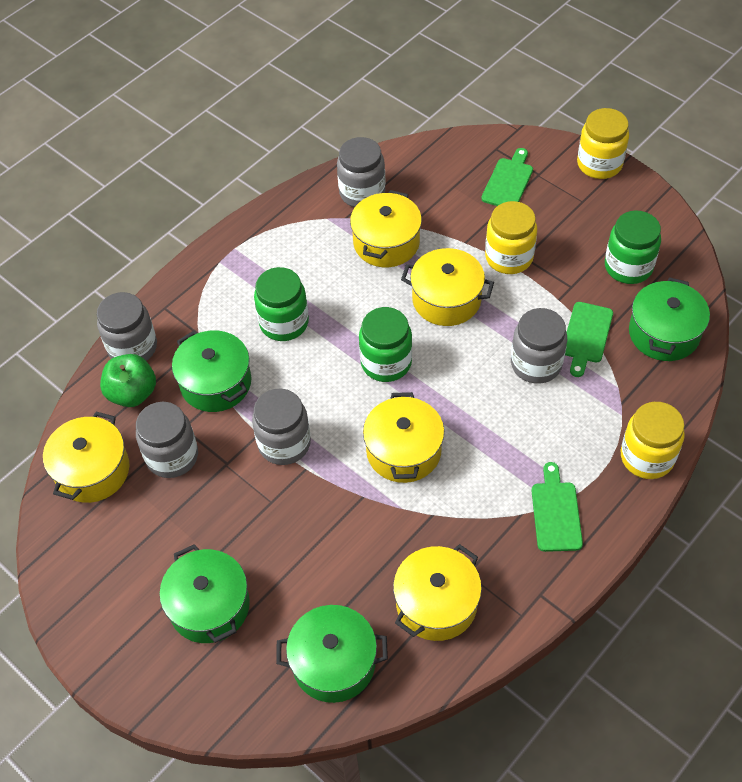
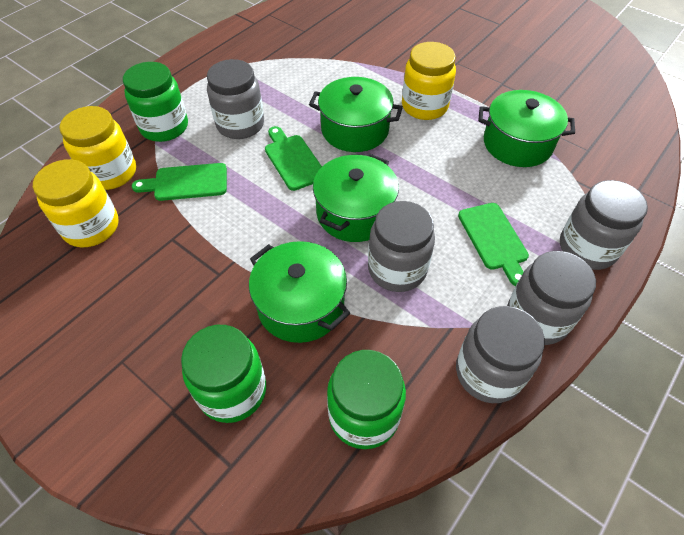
green apple: [100,354,156,407] = 1 -> none = 0
yellow pot: [43,411,130,503] [350,190,422,267] [363,392,444,483] [393,544,482,641] [401,248,494,326] = 5 -> none = 0

